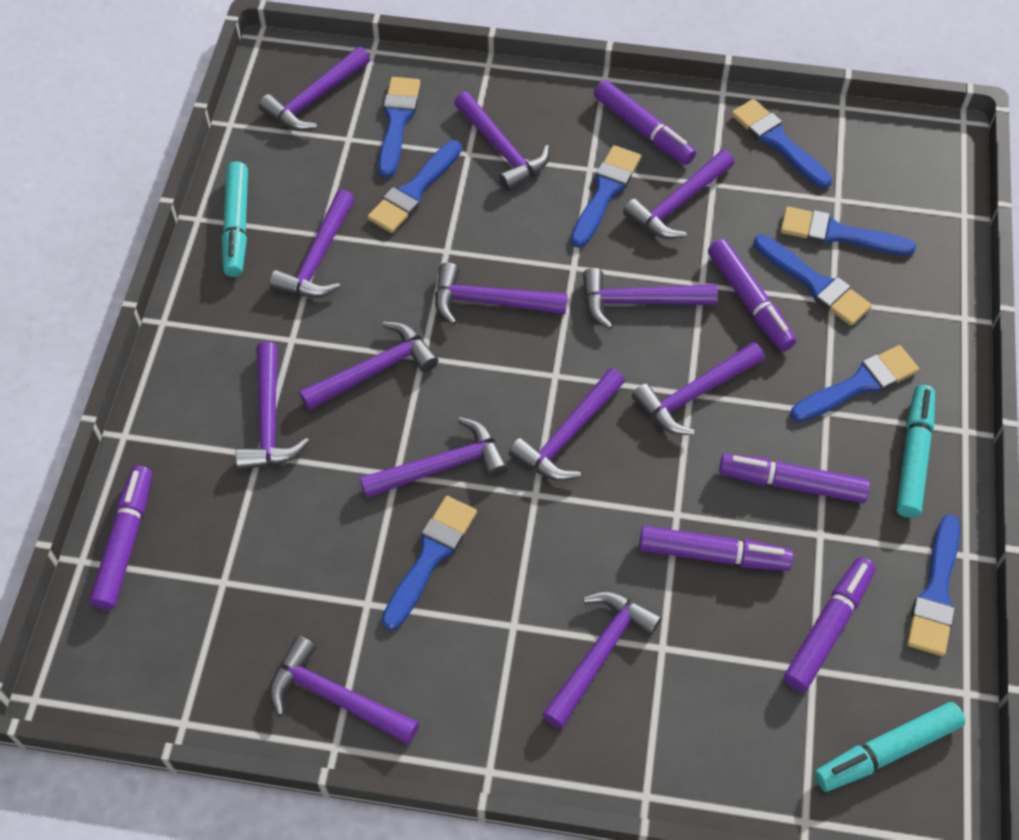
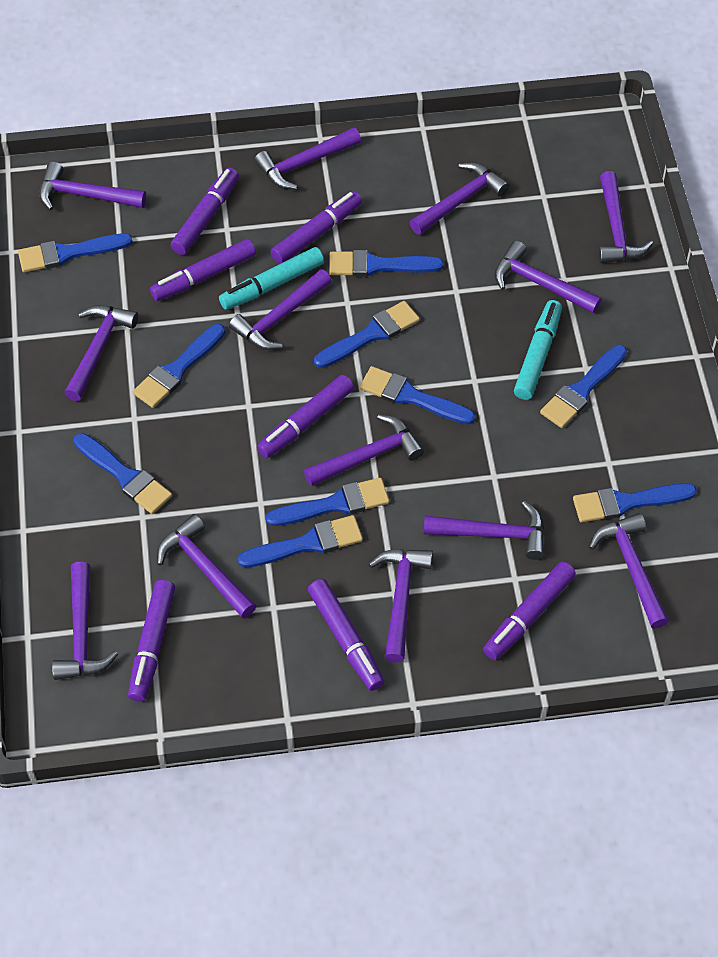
blue brush: [368,141,462,233] [378,77,420,178] [382,496,477,631] [571,145,641,248] [731,99,832,188] [754,235,872,326] [780,206,916,255] [790,345,919,422] [907,515,960,656] = 9 -> [18,233,133,272] [74,433,172,514] [133,324,225,408] [238,515,363,568] [265,478,389,526] [314,301,420,368] [329,250,444,277] [360,366,476,425] [540,345,627,428] [573,483,697,522] = 10
purple marker: [90,466,152,610] [594,80,696,165] [639,526,793,571] [708,239,796,351] [719,454,870,503] [784,557,875,692] = 6 -> [128,580,175,702] [150,239,256,301] [170,168,239,255] [257,375,354,458] [270,191,362,264] [308,579,385,691] [483,562,576,660] = 7
turquoise marker: [222,161,248,277] [815,702,965,792] [896,385,935,518] = 3 -> [219,247,324,310] [514,300,562,400] = 2

